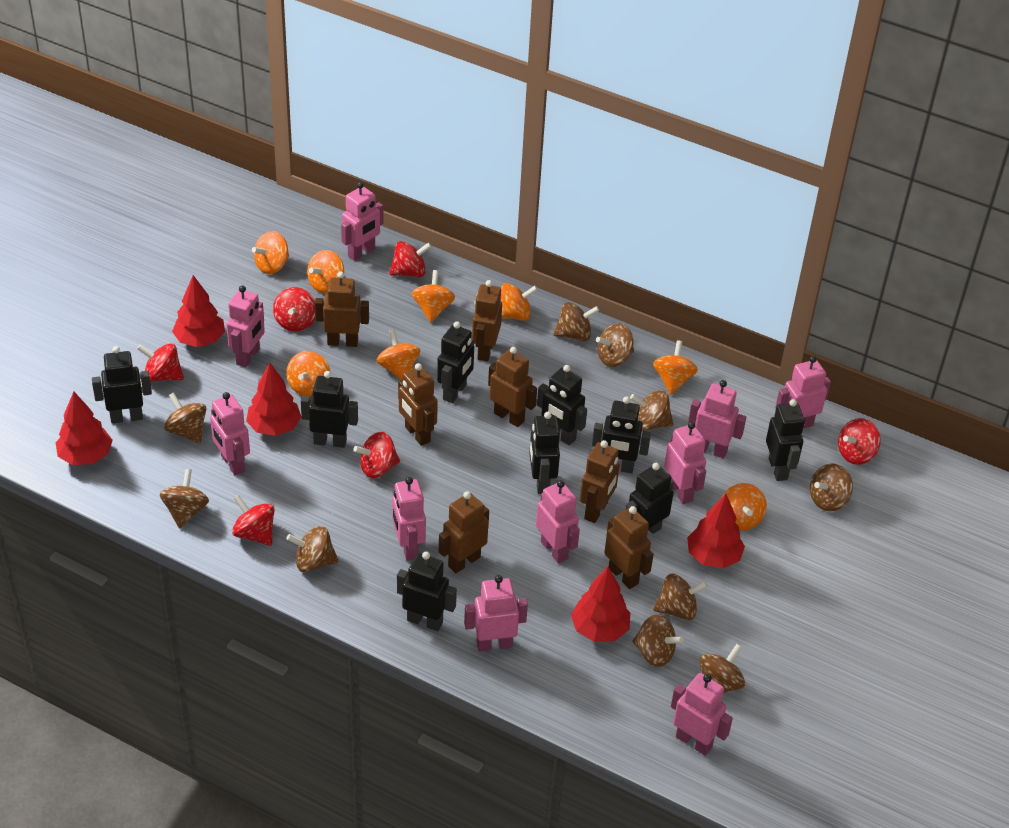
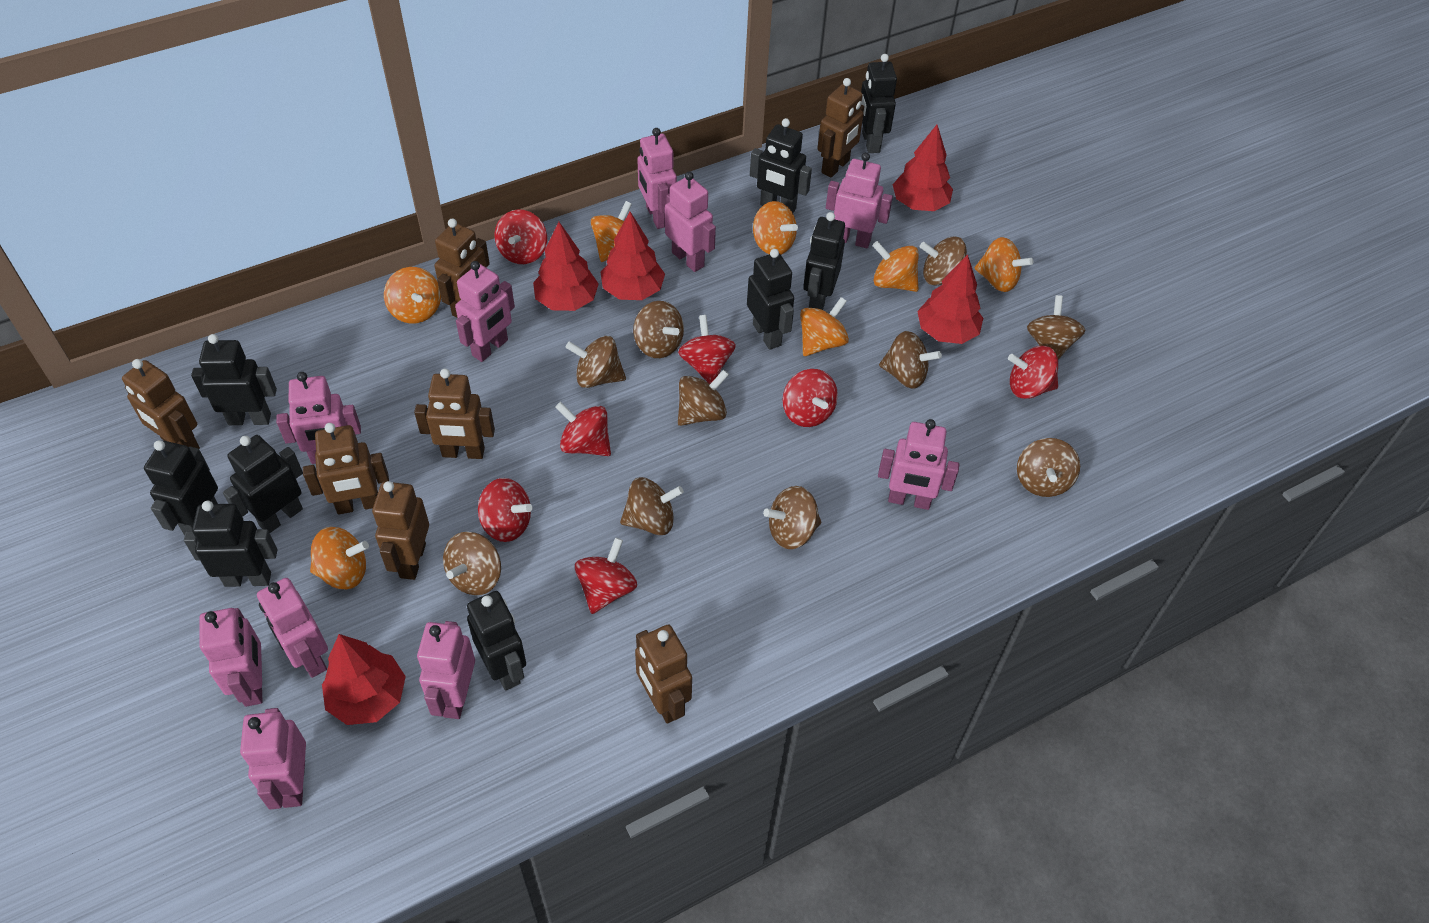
orange spinning top: [252,231,289,274] [286,351,330,397] [307,250,344,293] [376,329,420,380] [412,270,455,322] [501,283,538,321] [653,341,698,394] [721,483,767,531] = 8 -> [310,527,369,589] [384,267,441,324] [591,201,632,262] [753,201,798,255] [800,297,849,356] [872,241,918,292] [975,237,1033,292] = 7
red spinning top: [137,343,184,382] [232,495,275,546] [273,287,315,331] [353,432,400,478] [389,241,432,277] [838,418,881,465] = 6 -> [478,478,532,542] [495,209,547,264] [555,402,611,456] [575,538,637,614] [678,315,736,384] [782,369,838,427] [1008,346,1058,399] = 7

